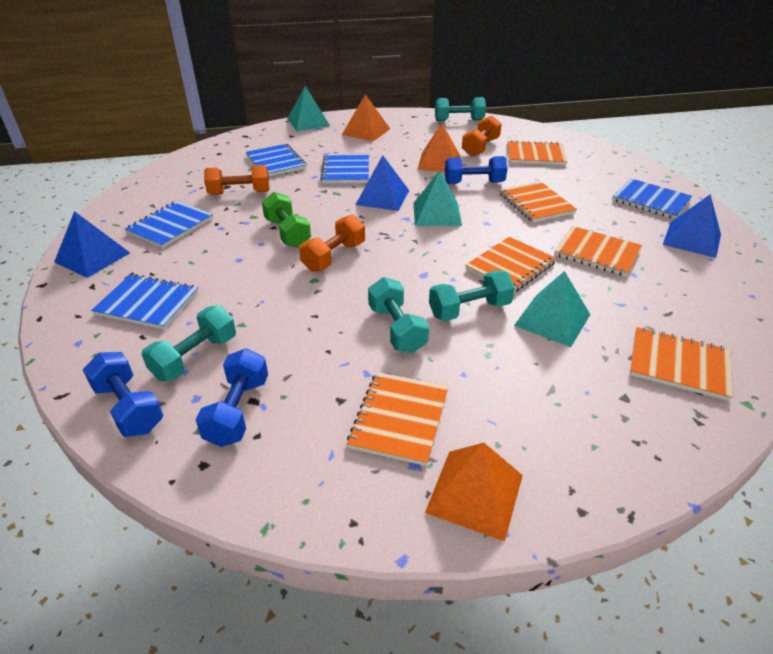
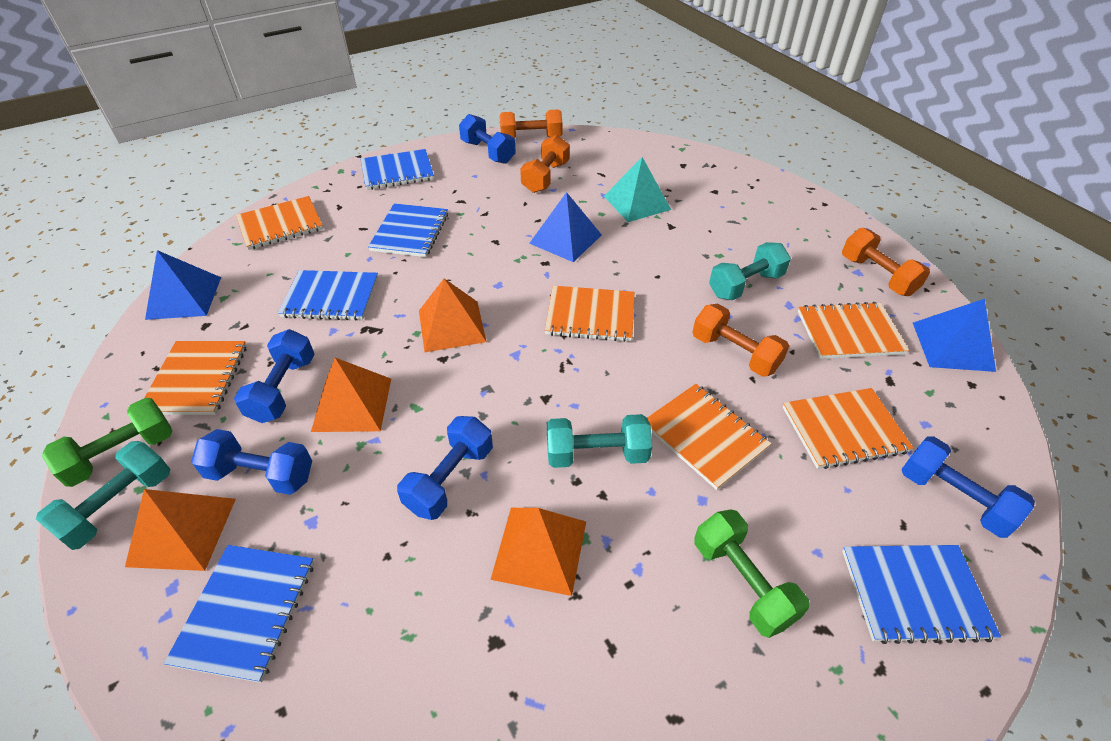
blue dumbbell: [83,352,164,437] [195,348,268,447] [445,156,508,184] = 3 -> [191,429,312,495] [234,329,315,423] [397,416,493,520] [459,114,516,164] [901,436,1035,538] = 5
green dumbbell: [262,192,311,248] = 1 -> [42,398,172,487] [694,509,810,638] = 2
orange dumbbell: [204,165,270,195] [299,215,365,272] [462,115,502,157] = 3 -> [500,109,562,138] [520,135,570,193] [692,304,789,377] [842,228,930,296] = 4
orange pyramid: [342,94,390,142] [417,123,460,172] [425,443,523,541] = 3 -> [125,489,236,571] [311,358,391,432] [419,279,486,352] [491,508,586,596] = 4
turquoise dumbbell: [142,305,236,381] [368,277,429,353] [429,270,515,321] [435,97,486,121] = 4 -> [36,441,170,550] [547,414,652,468] [709,242,791,300] = 3
turquoise pyramid: [287,86,330,131] [413,171,462,226] [514,271,590,347] = 3 -> [604,157,671,222] = 1

